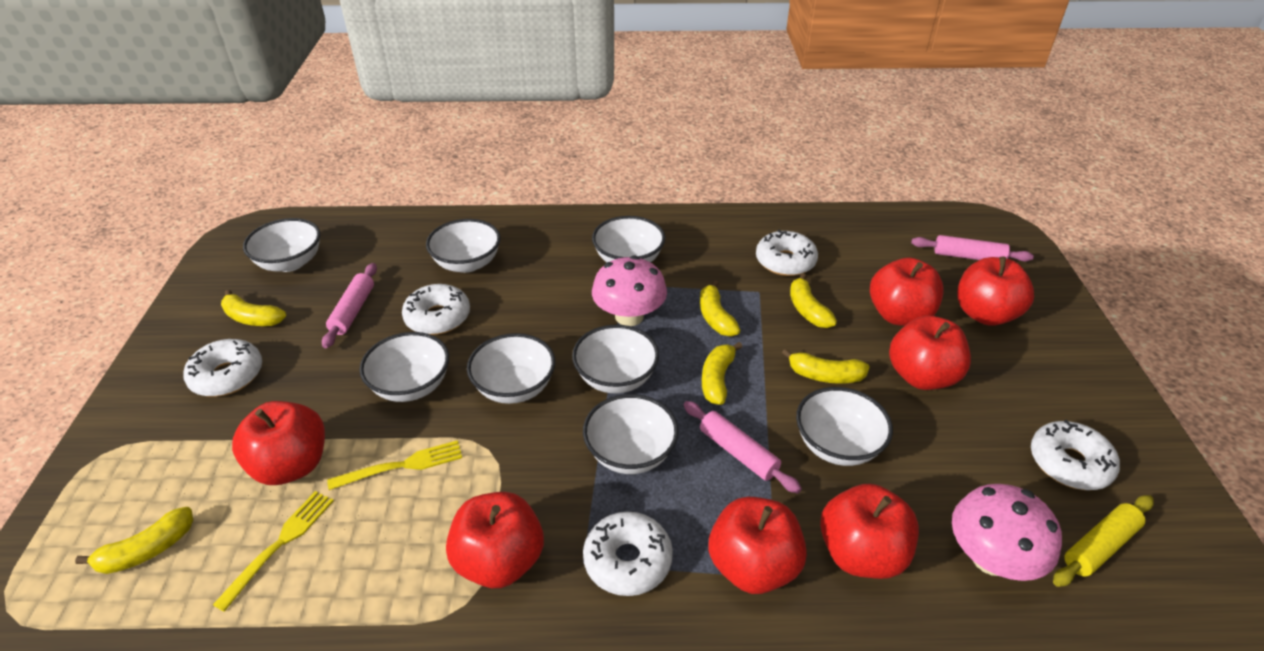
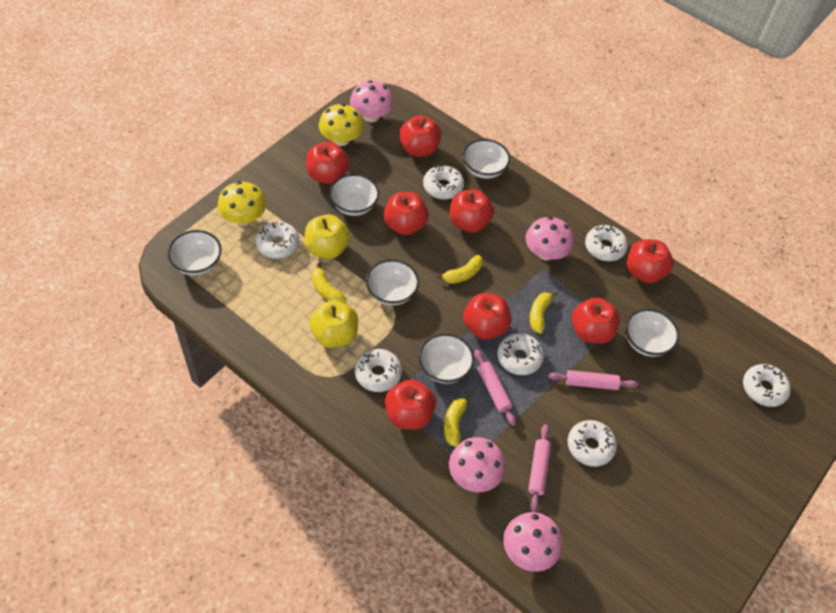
pink mushroom: [592,256,667,326] [952,484,1062,581] = 2 -> [350,80,394,123] [449,437,505,492] [503,512,562,572] [526,216,574,261] = 4
red apple: [232,401,325,485] [446,492,544,588] [709,497,807,594] [820,484,919,579] [870,258,944,326] [889,316,971,390] [957,256,1034,326] = 7 -> [306,142,350,184] [384,192,429,235] [385,379,436,430] [399,115,441,157] [450,189,494,233] [463,293,511,340] [572,297,620,344] [627,239,673,283] = 8
white bowl: [243,218,320,272] [359,332,449,402] [426,219,501,273] [467,333,555,404] [572,325,659,393] [583,394,679,474] [592,216,665,262] [796,387,893,466] = 8 -> [167,230,221,275] [329,174,379,216] [366,259,419,306] [418,333,474,384] [463,139,510,179] [625,309,679,357] = 6
white donut: [184,339,262,397] [402,284,470,335] [583,511,673,596] [756,230,818,276] [1031,420,1120,490] = 5 -> [255,221,299,259] [355,349,402,392] [423,165,464,200] [497,333,544,375] [568,420,617,467] [585,225,628,261] [743,364,791,407] = 7
yellow apple: none = 0 -> [305,214,350,259] [309,300,358,348] = 2
yellow banana: [75,507,193,574] [221,290,286,326] [700,280,741,336] [702,342,742,405] [782,349,869,384] [790,273,837,328] = 6 -> [312,263,346,303] [436,255,483,284] [444,395,472,447] [530,291,557,334] = 4
yellow fork: [213,491,334,612] [327,440,462,490] = 2 -> none = 0
yellow mushroom: none = 0 -> [217,181,266,226] [319,104,364,146] = 2
yellow rolling pin: [1053,495,1154,587] = 1 -> none = 0

